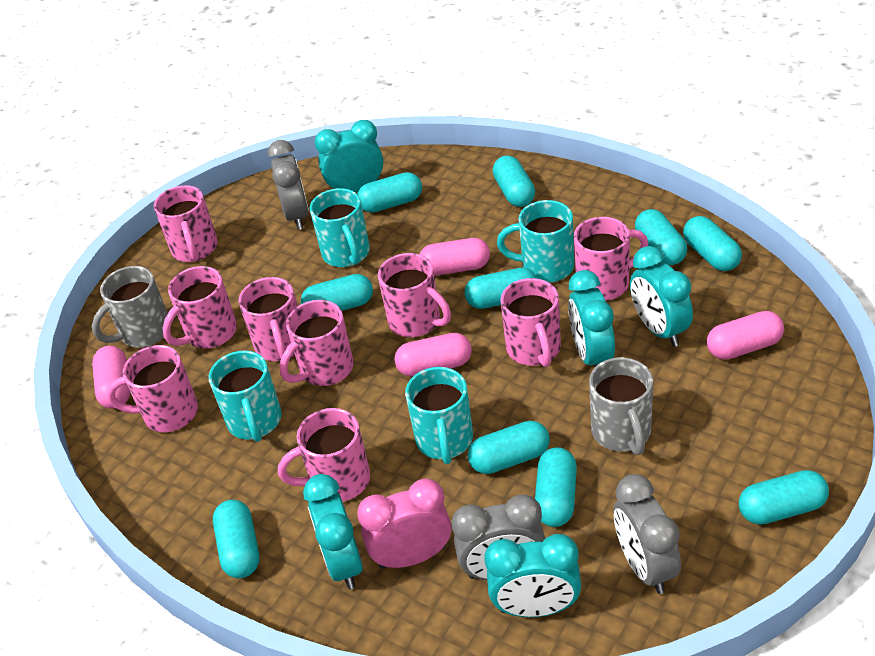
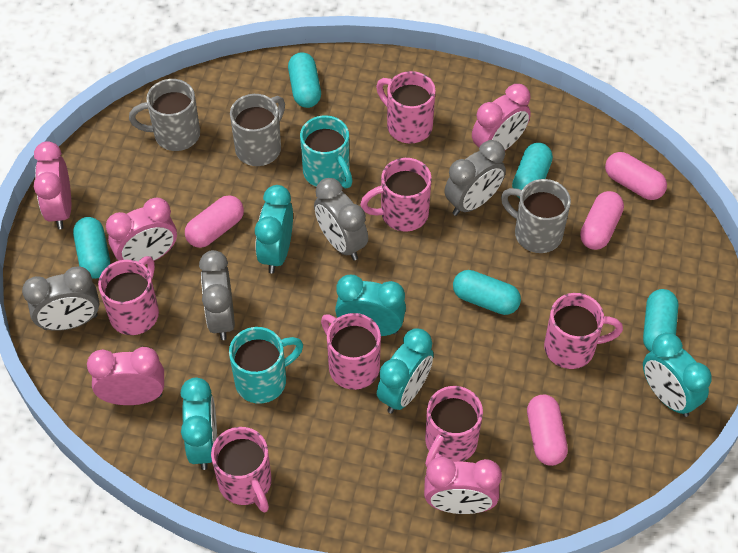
grey clock: [268,140,309,230] [452,495,545,580] [614,474,681,594] = 3 -> [22,266,99,331] [199,250,235,340] [314,178,368,260] [444,140,506,216] = 4
grey mug: [92,266,168,347] [589,357,653,455] = 2 -> [129,79,200,151] [230,94,285,166] [501,179,571,253] = 3
pink clock: [357,479,451,569] = 1 -> [34,141,71,229] [87,347,164,405] [106,197,177,261] [424,457,502,514] [472,84,531,150] = 5
pink mug: [107,345,198,432] [154,185,218,262] [163,266,237,349] [238,277,298,361] [278,408,370,502] [280,300,354,386] [378,253,451,337] [500,278,561,367] [574,217,648,301] = 9 -> [98,256,159,335] [211,427,272,512] [321,313,381,390] [360,158,432,232] [376,71,436,143] [425,386,483,467] [544,293,623,369] = 7
turquoise capsule: [213,500,259,578] [301,274,373,311] [357,172,422,213] [464,268,537,309] [468,421,550,474] [493,156,535,207] [535,447,577,527] [635,209,687,265] [683,216,742,271] [739,470,829,525] = 10 -> [73,217,110,279] [288,52,321,108] [453,270,521,315] [512,143,553,198] [643,289,678,352] = 5
turquoise mug: [209,350,282,442] [310,188,370,267] [405,367,473,464] [497,200,574,282] = 4 -> [229,327,303,404] [300,115,353,188] = 2

